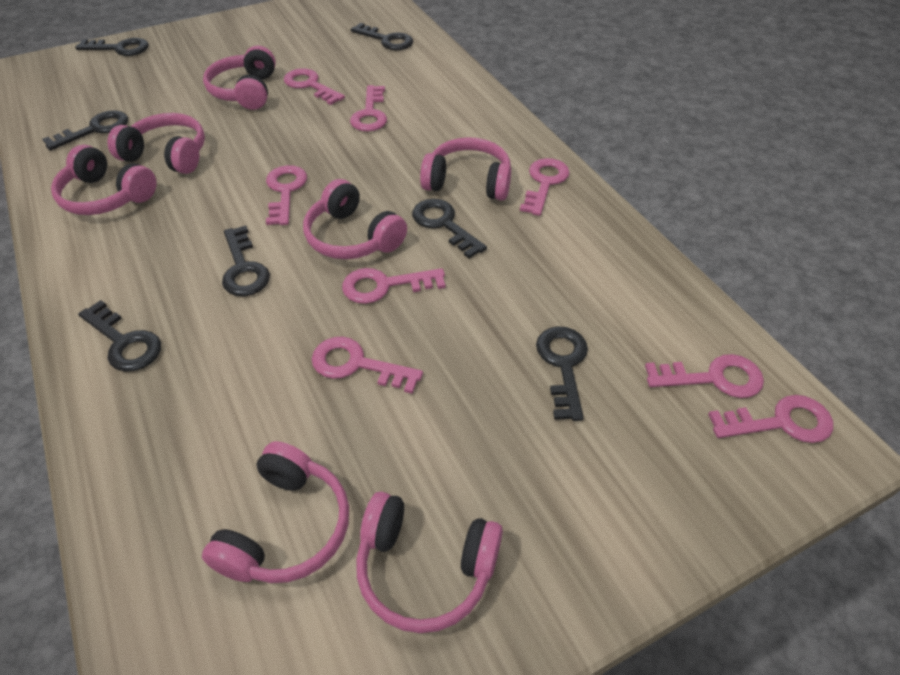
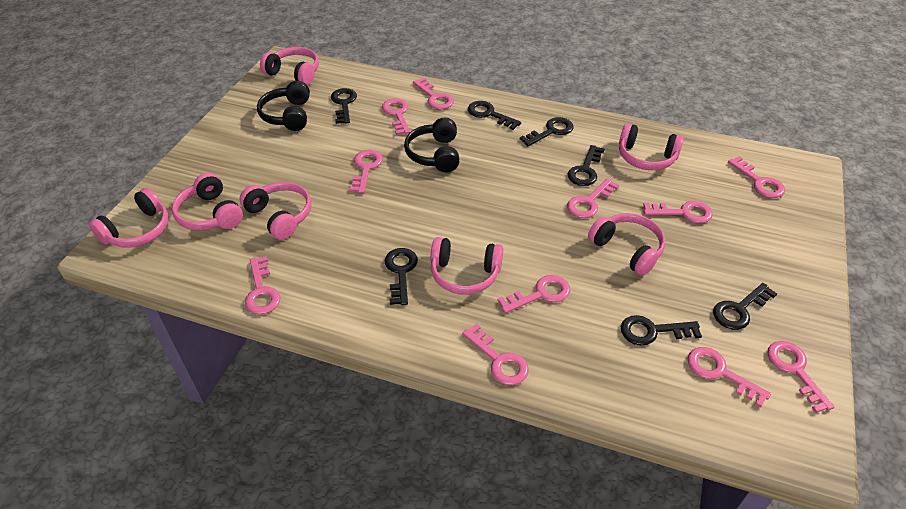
black headphones: none = 0 -> [257,81,310,131] [404,117,459,172] = 2
pink key: [266,165,307,225] [284,68,345,105] [312,337,423,394] [342,268,446,304] [350,85,387,131] [520,158,570,216] [645,354,764,398] [708,395,833,443] = 8 -> [245,256,281,314] [349,150,383,193] [382,98,410,135] [413,78,454,109] [462,323,529,385] [497,275,570,313] [567,178,619,218] [643,201,713,223] [688,347,771,407] [728,156,785,198] [768,341,835,413] = 11

